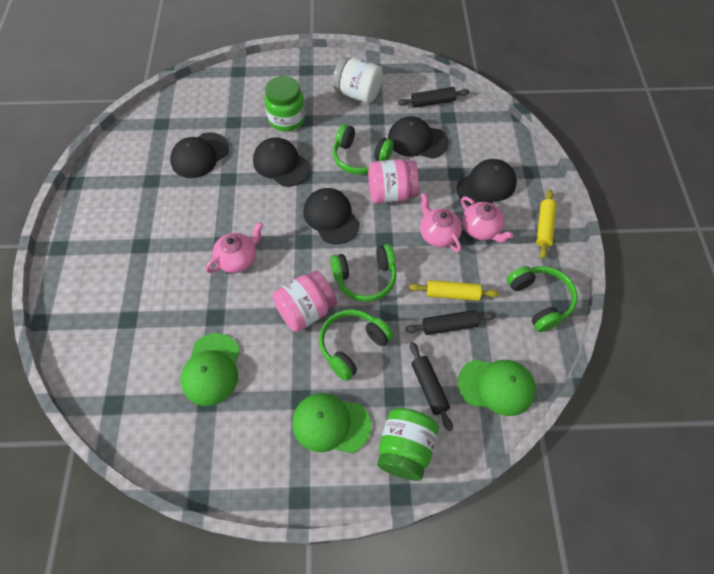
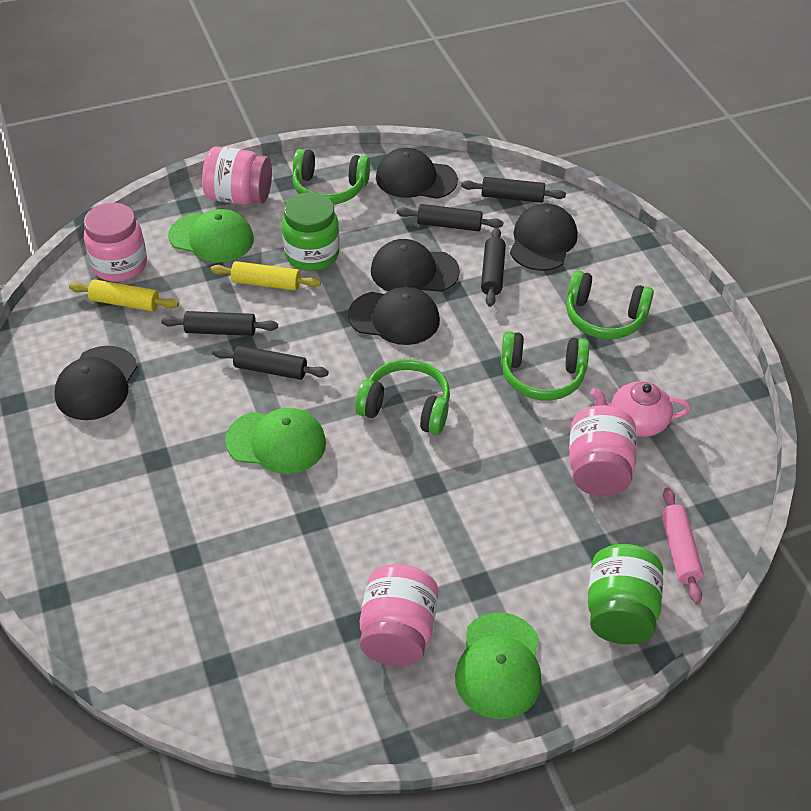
black rolling pin: [398,87,469,108] [405,310,496,335] [410,342,453,431] = 3 -> [161,311,278,336] [212,345,329,380] [397,204,503,231] [461,177,566,203] [481,227,506,307] = 5
pink jar: [272,271,337,332] [368,159,419,204] = 2 -> [84,203,147,282] [202,146,272,205] [360,564,438,666] [569,405,637,496] = 4
pink rolling pin: none = 0 -> [661,487,704,604] = 1
pink teapot: [205,222,263,273] [420,193,462,252] [461,197,514,243] = 3 -> [590,381,691,437] = 1
white jar: [333,57,383,103] = 1 -> none = 0

